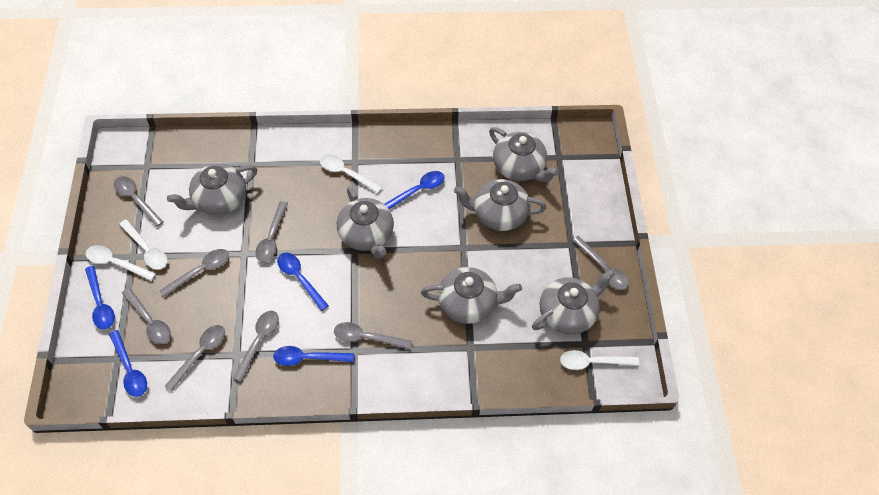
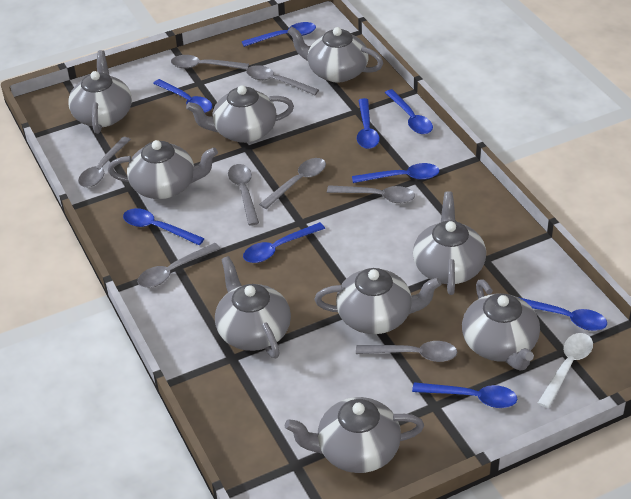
blue spoon: [85,266,115,330] [109,330,147,397] [273,346,354,366] [277,253,329,311] [384,171,444,210] = 5 -> [123,208,205,245] [153,79,213,113] [242,22,316,47] [243,222,325,263] [352,163,439,183] [357,98,380,149] [385,89,433,134] [412,382,517,408] [518,297,607,331] = 9
grey teapot: [167,164,257,215] [337,187,394,259] [421,267,522,324] [454,179,547,231] [489,127,559,182] [532,269,615,335] = 6 -> [68,50,132,134] [108,140,218,199] [186,85,294,143] [215,256,291,358] [285,397,424,473] [287,26,383,83] [314,268,441,334] [413,191,486,295] [462,279,540,371] = 9
white spoon: [86,245,156,281] [119,219,168,270] [320,154,382,193] [560,350,639,370] = 4 -> [538,333,593,408] = 1

